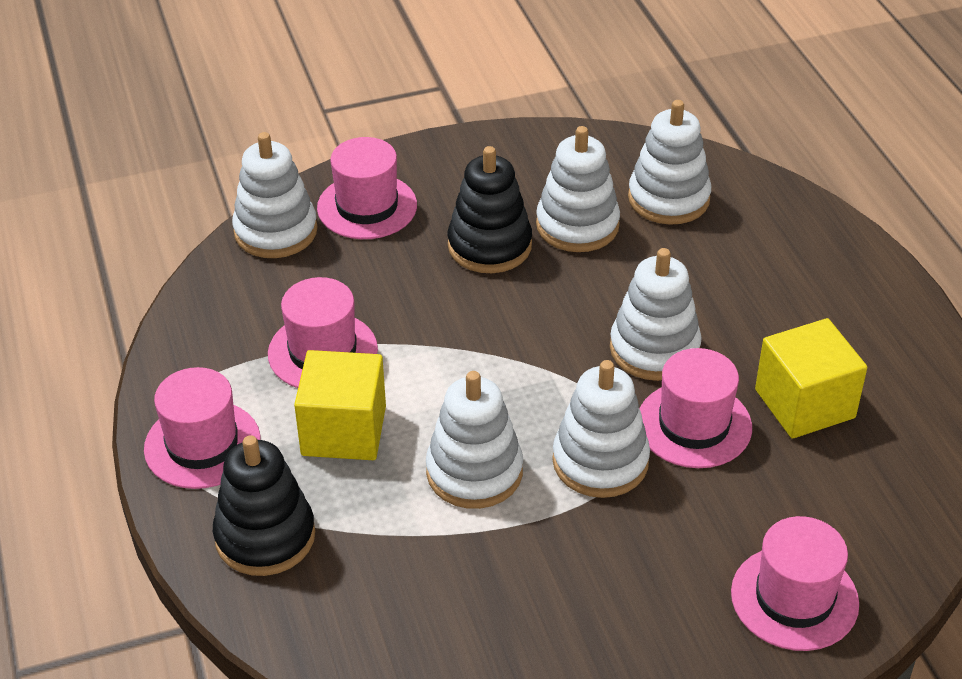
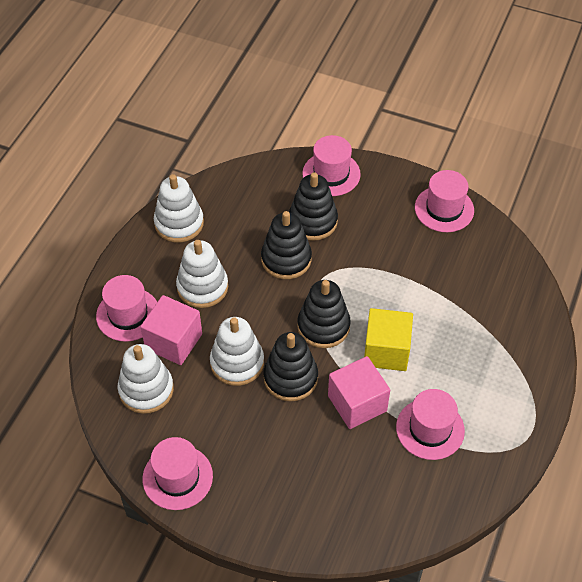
black stacking toy: [213,435,315,576] [448,146,532,273] = 2 -> [261,211,312,279] [264,332,318,401] [289,172,338,241] [297,280,351,348] = 4
pink cube: none = 0 -> [141,295,202,365] [328,356,390,429] = 2
white stacking toy: [232,132,318,258] [426,371,523,509] [536,126,620,252] [552,360,650,498] [610,248,702,381] [628,100,711,225] = 6 -> [118,344,174,414] [154,174,204,242] [176,240,228,308] [210,317,264,386] = 4
yellow cube: [294,350,386,460] [755,318,867,439] = 2 -> [364,308,413,371] = 1

